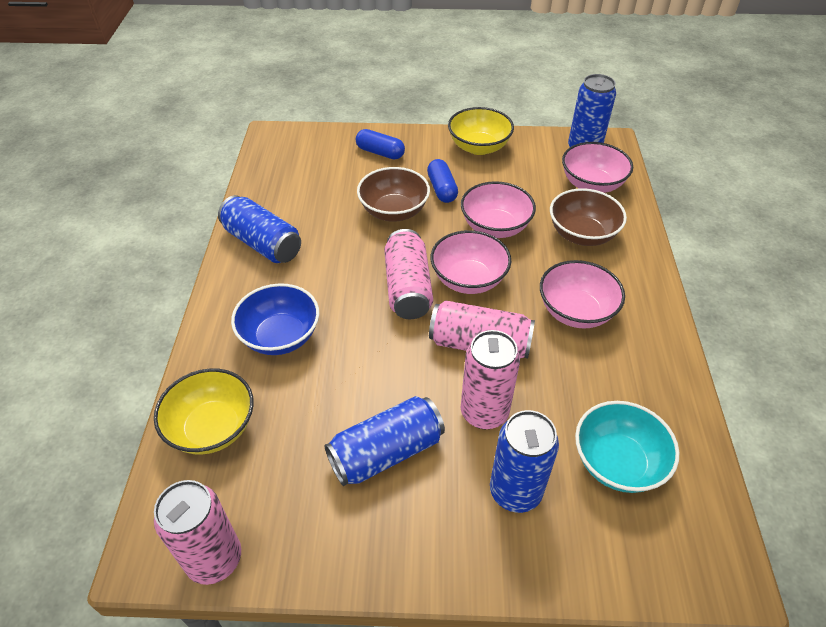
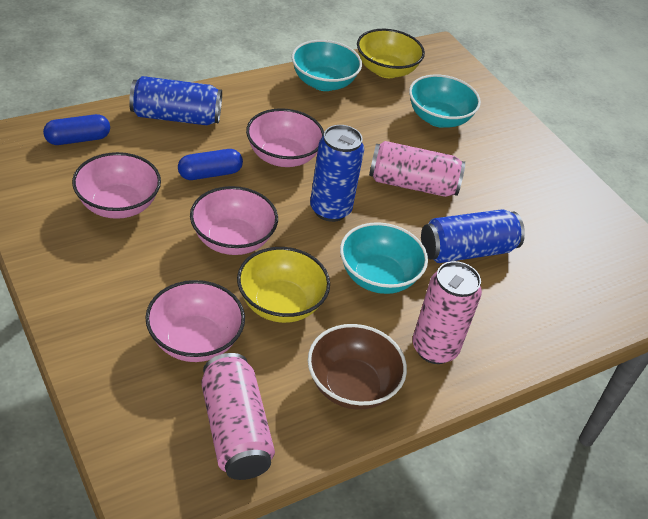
blue bowl: [231,283,319,355] = 1 -> none = 0
blue can: [218,195,301,263] [324,396,445,486] [490,410,559,513] [568,74,616,147] = 4 -> [129,76,222,125] [310,125,364,222] [421,209,525,263] = 3
brown bowl: [357,167,430,222] [550,188,627,246] = 2 -> [308,324,407,410] = 1
pink can: [154,480,241,585] [384,229,433,319] [429,300,535,359] [461,330,520,429] = 4 -> [201,353,275,480] [369,141,465,197] [412,261,482,364] = 3
turquoise bowl: [575,401,680,493] = 1 -> [292,40,362,91] [340,222,428,294] [409,74,481,128] = 3

